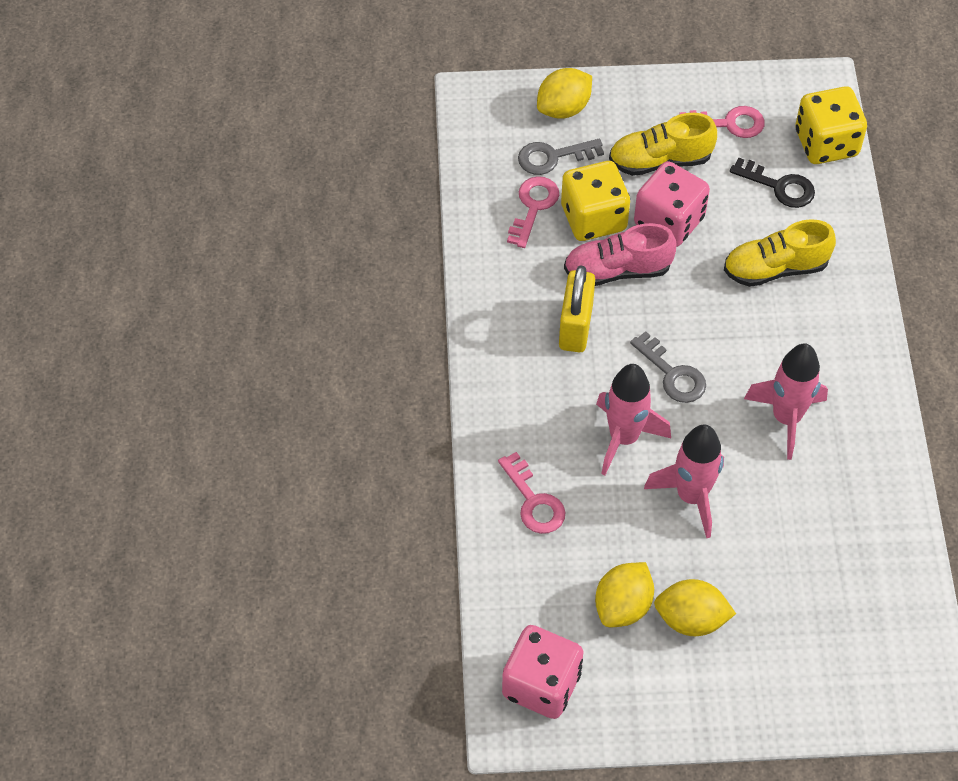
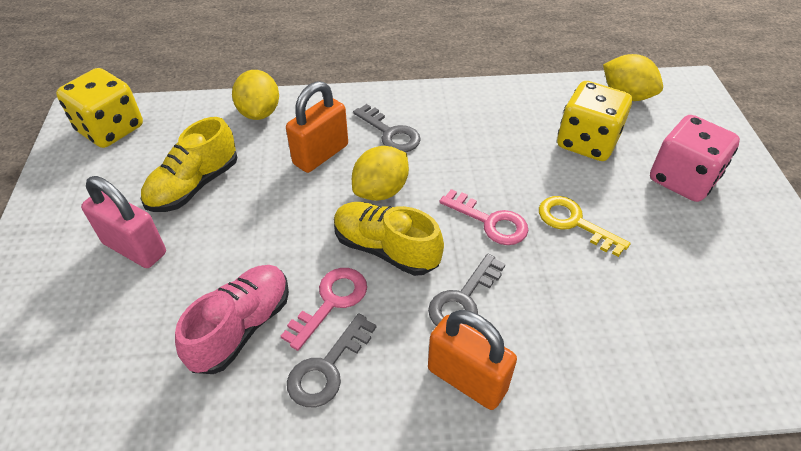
black key: [730,157,815,208] = 1 -> none = 0
grey key: [518,139,604,175] [630,331,706,403] = 2 -> [287,313,376,407] [353,104,421,152] [428,254,505,326] = 3
orange padlock: none = 0 -> [286,81,348,173] [428,310,517,410] = 2
pink dice: [502,625,583,719] [634,161,710,247] = 2 -> [650,115,740,202] = 1
pink key: [498,452,566,534] [507,176,559,248] [680,106,765,138] = 3 -> [281,268,367,351] [439,189,528,245] = 2
pink padlock: none = 0 -> [81,176,166,268] = 1
pink rocket: [596,364,671,475] [644,424,724,538] [744,343,828,460] = 3 -> none = 0
yellow key: none = 0 -> [539,196,630,257] = 1
yellow padlock: [559,265,595,353] = 1 -> none = 0

